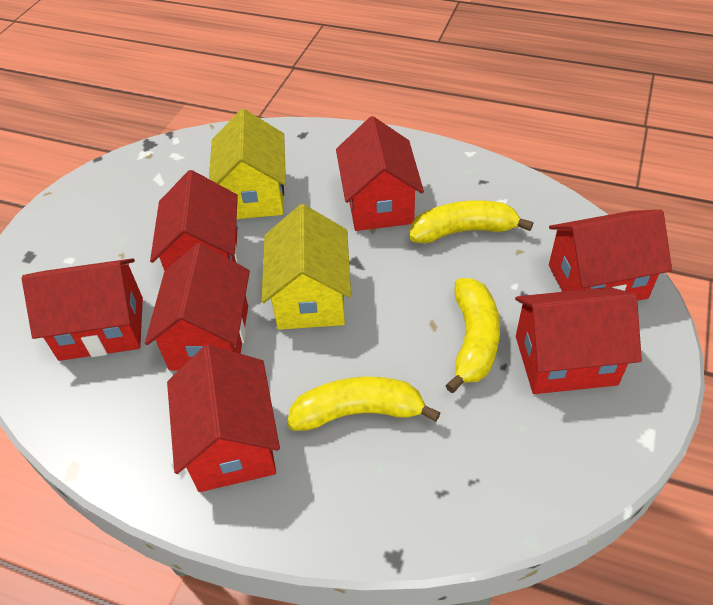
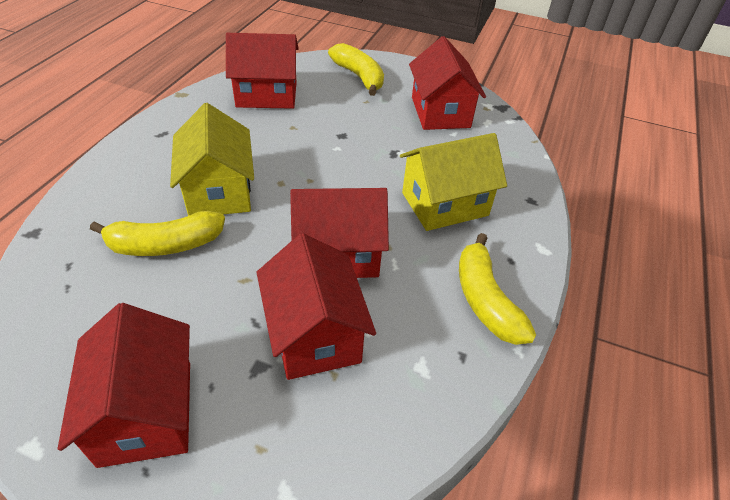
red house: [22,258,143,361] [145,243,250,371] [150,170,238,271] [167,345,280,492] [336,116,424,231] [515,287,642,394] [549,210,672,301] = 7 -> [58,303,190,468] [226,33,299,109] [257,233,376,380] [290,188,389,278] [409,36,486,130] = 5

